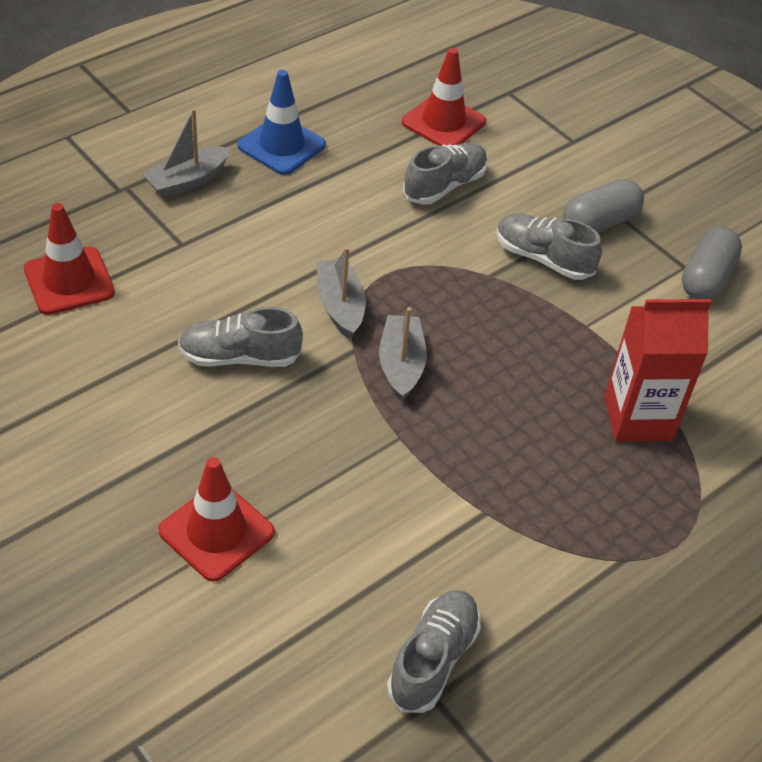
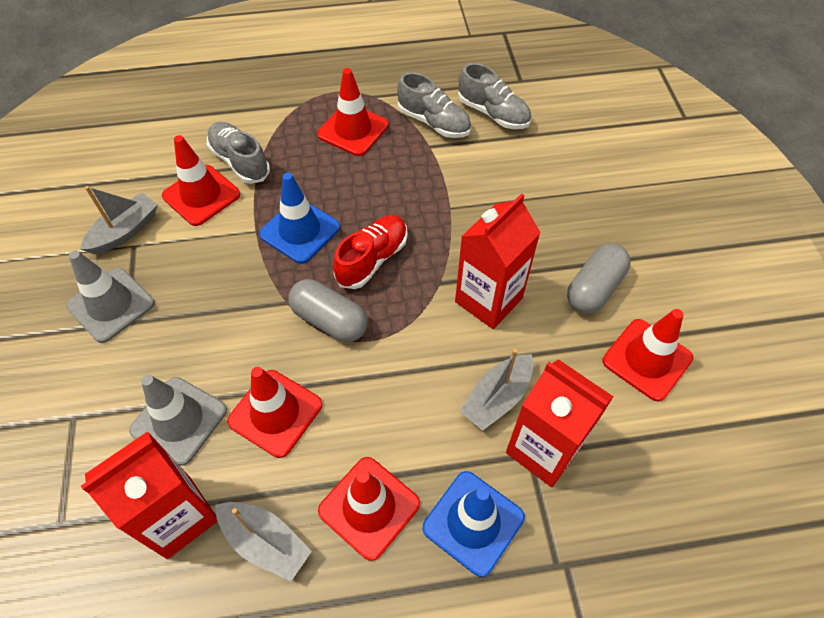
blue traffic cone: [237,70,326,175] = 1 -> [259,173,340,264] [423,471,525,577] = 2
grey shoe: [178,307,303,367] [387,590,481,713] [403,143,487,205] [496,213,602,280] = 4 -> [207,122,270,184] [397,72,471,138] [458,63,531,129] = 3
grey traffic cone: none = 0 -> [66,250,154,343] [129,375,227,466] = 2
red carton: [604,299,711,442] = 1 -> [81,431,218,559] [455,193,541,329] [506,359,613,487] = 3
red shoe: none = 0 -> [333,215,407,289] = 1
red traffic cone: [24,203,115,315] [158,457,275,582] [402,48,486,146] = 3 -> [162,135,240,226] [227,367,322,458] [317,68,389,156] [318,457,420,561] [603,309,693,402] = 5

